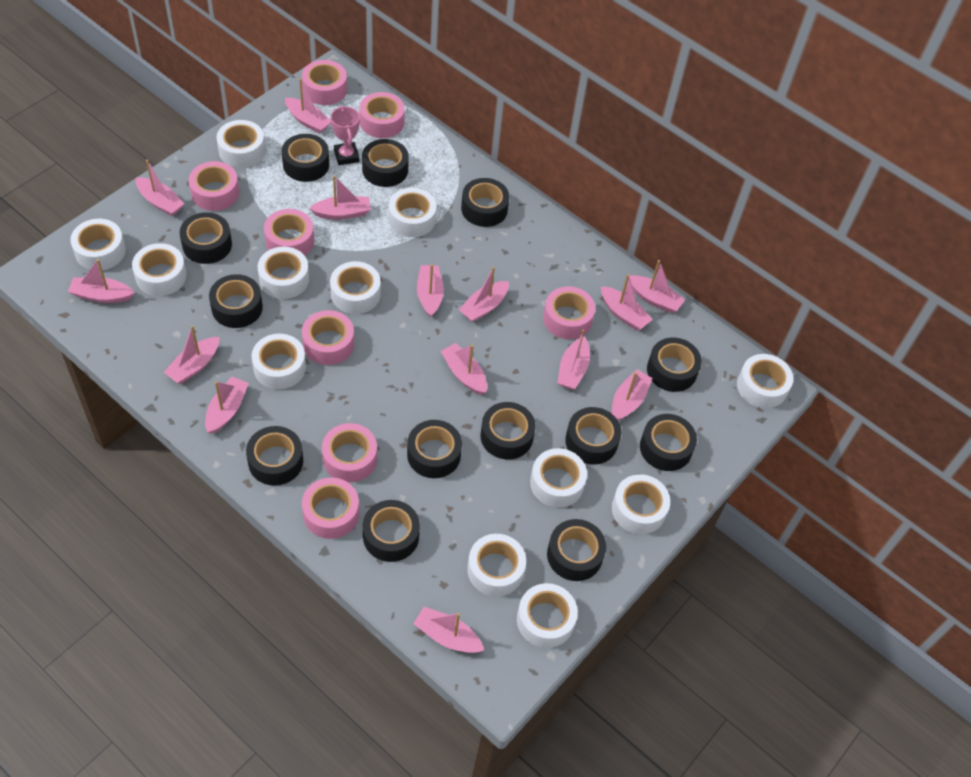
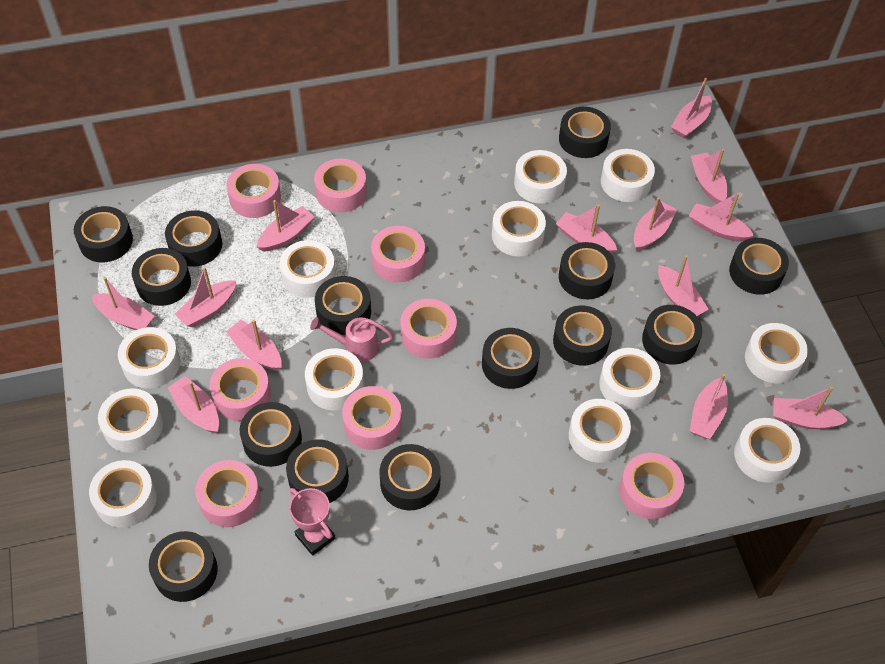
black tape: [179,212,232,264] [209,274,263,328] [246,426,303,486] [282,134,329,182] [362,139,409,187] [363,500,420,562] [407,420,462,478] [461,178,509,227] [480,402,536,460] [547,519,606,581] [565,407,622,465] [640,414,697,471] [647,338,702,392] = 13 -> [74,206,133,262] [132,248,191,306] [149,531,218,602] [165,210,222,267] [240,402,302,467] [286,439,349,503] [315,276,371,335] [380,444,441,510] [482,328,540,389] [553,305,612,366] [559,107,611,158] [559,242,615,299] [642,305,703,365] [729,238,789,295] = 14
pink boat: [68,259,135,303] [136,160,185,216] [164,325,219,384] [205,377,249,434] [285,78,331,134] [309,175,371,219] [413,607,484,653] [417,264,444,318] [440,343,487,395] [459,267,509,322] [557,330,590,390] [601,274,653,331] [612,369,653,421] [628,260,685,313] = 14 -> [92,277,155,330] [167,376,219,433] [175,267,236,327] [226,320,282,371] [257,200,315,252] [556,204,617,254] [634,197,677,251] [658,255,709,316] [671,78,712,138] [689,193,754,241] [690,374,728,439] [691,149,727,204] [773,387,848,429] = 13
pink watering can: none = 0 -> [310,317,393,362] = 1

